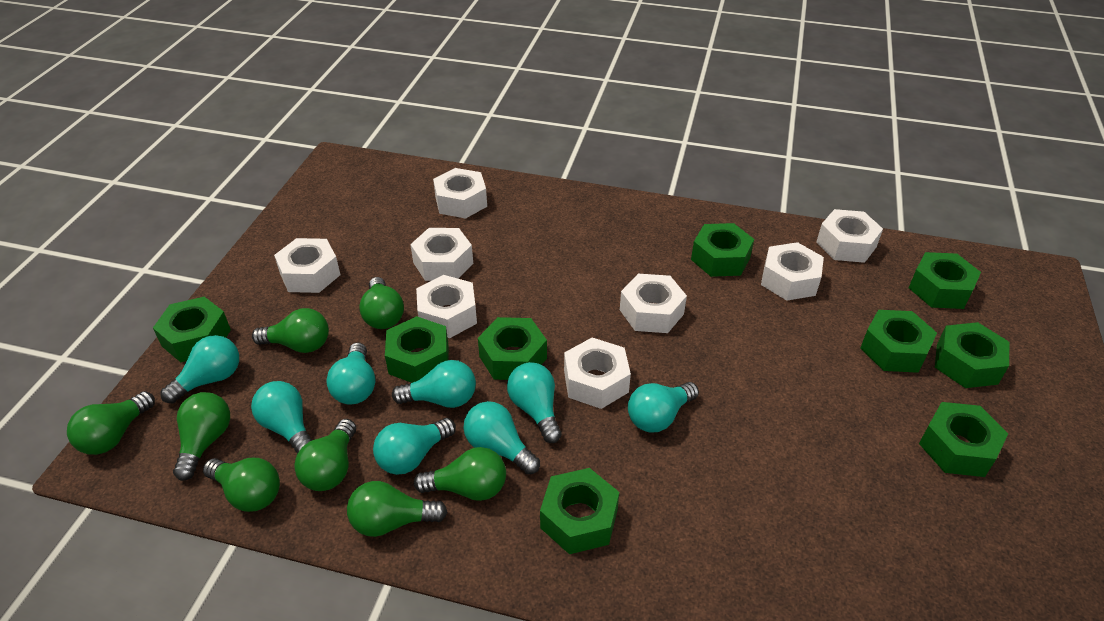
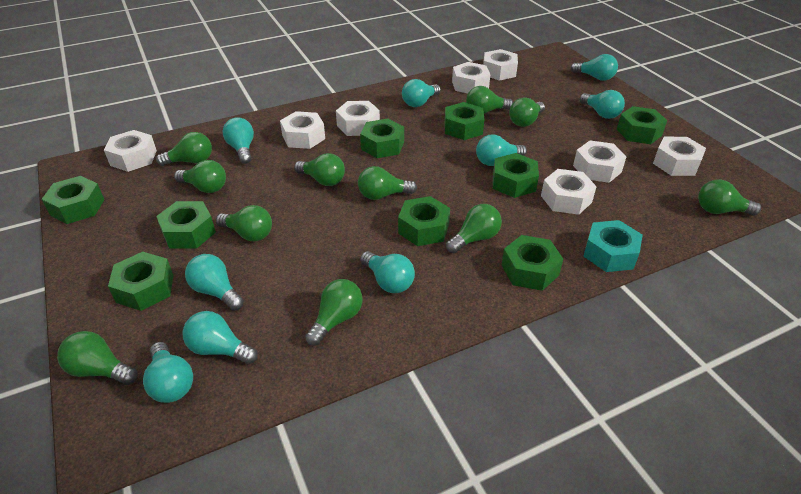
green light bulb: [67,391,155,455] [173,392,230,481] [203,458,280,512] [252,308,329,353] [295,419,356,491] [347,481,447,537] [359,277,404,329] [414,447,506,501] = 8 -> [57,331,138,385] [156,132,212,166] [174,160,226,193] [216,205,272,241] [294,153,345,186] [305,279,363,346] [358,166,417,200] [446,204,502,253] [466,86,513,114] [509,97,545,127] [698,180,761,216] = 11
turquoise light bulb: [161,335,239,404] [251,381,312,454] [326,342,375,405] [373,418,456,475] [392,360,476,408] [463,401,540,475] [507,362,562,443] [628,382,699,432] = 8 -> [143,342,193,403] [182,311,258,364] [185,254,244,311] [223,117,254,164] [360,251,415,293] [402,79,441,107] [476,135,527,166] [571,54,618,81] [580,90,625,119] = 9
turquoise nut: none = 0 -> [583,220,643,272] = 1

